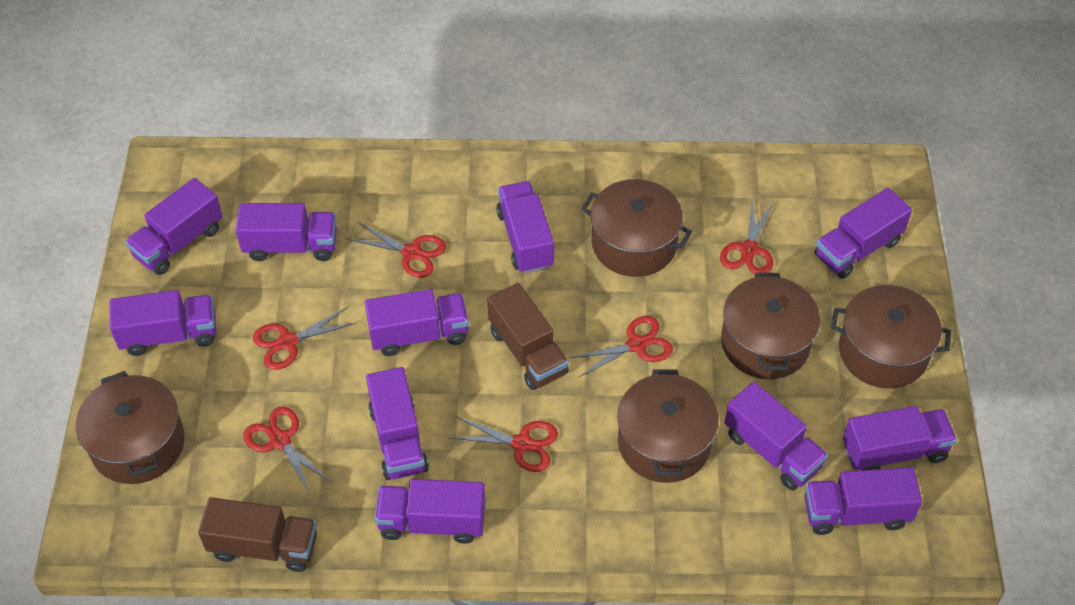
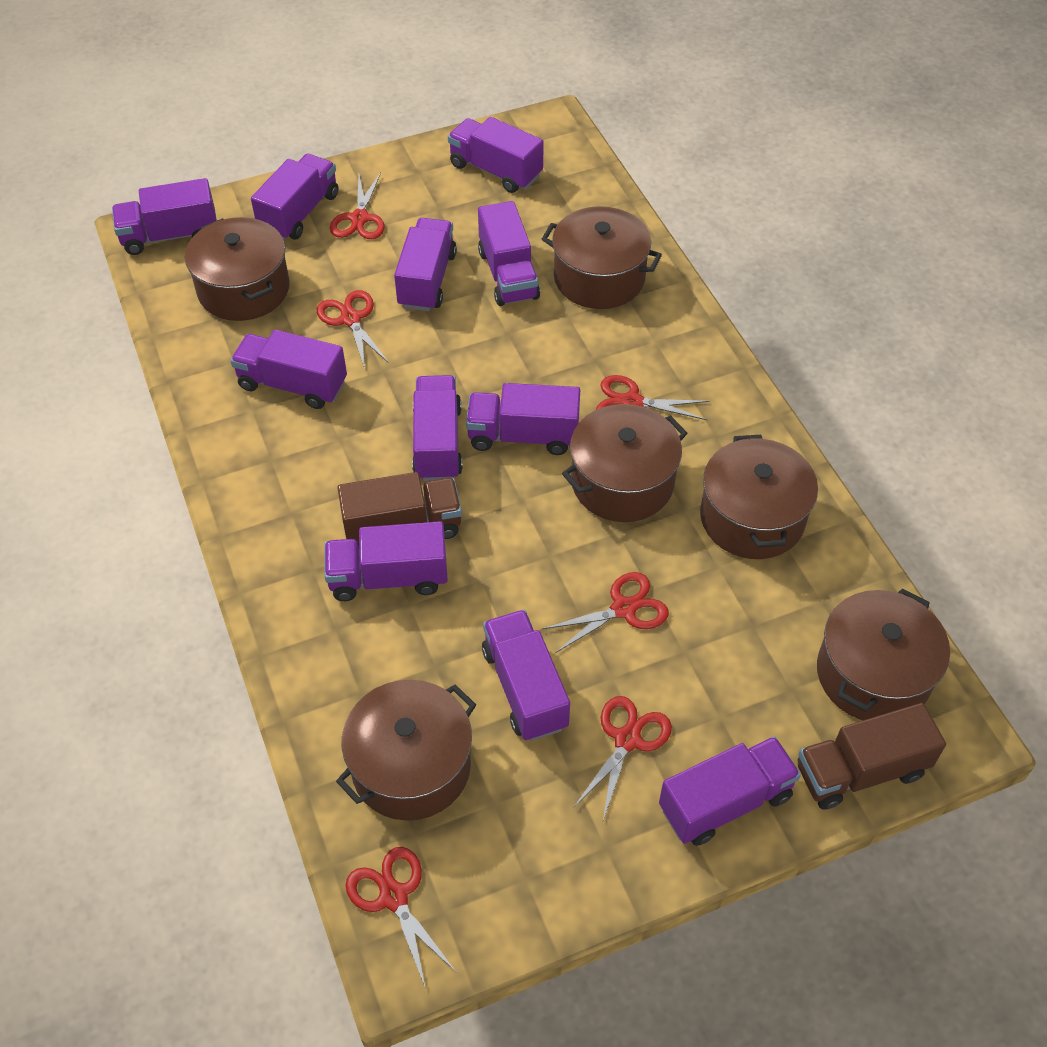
brown pot: [76,371,185,484] [581,179,692,277] [617,369,719,483] [721,272,820,379] [831,285,951,389] = 5 -> [185,217,290,321] [336,680,476,821] [542,206,662,309] [562,404,687,522] [700,435,818,559] [817,588,950,720] = 6

